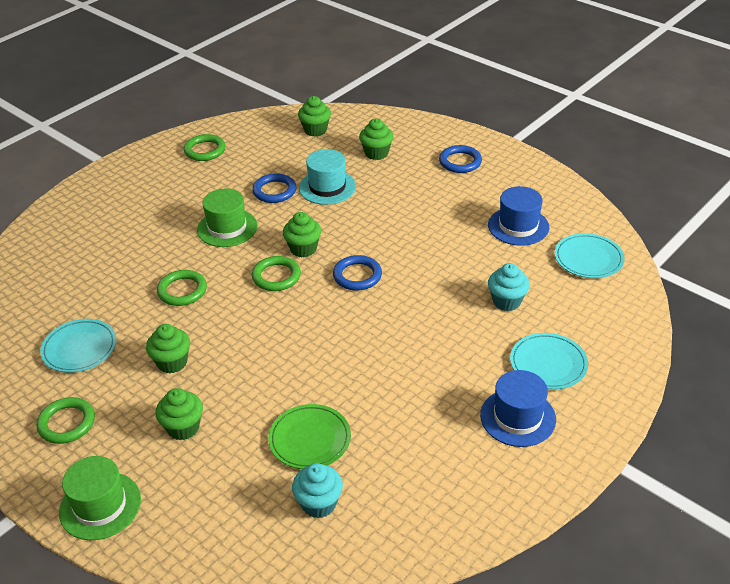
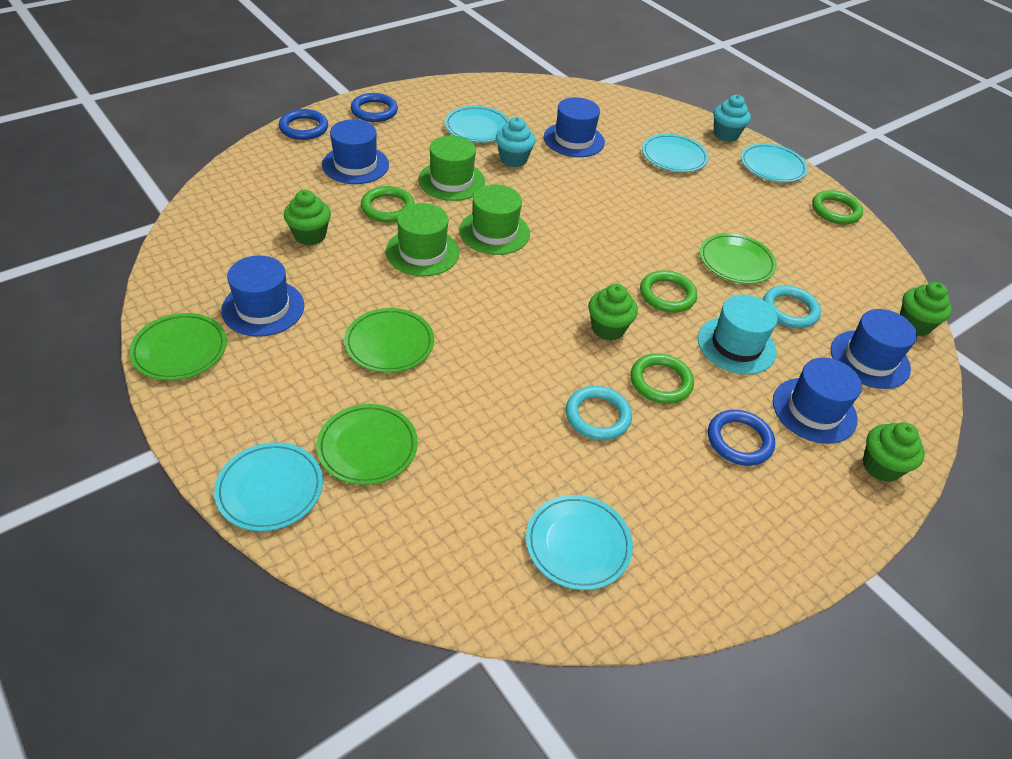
blue hat: [480,370,556,447] [488,186,549,246] = 2 -> [221,255,304,337] [322,119,389,184] [544,97,605,157] [773,358,862,444] [831,309,917,389] = 5
green cupcake: [146,324,190,373] [156,388,203,440] [283,212,321,257] [298,96,331,137] [359,118,393,160] = 5 -> [284,190,331,245] [588,284,638,341] [863,422,925,482] [900,282,952,336] = 4
green hat: [59,456,141,540] [197,188,257,247] = 2 -> [386,203,460,276] [419,135,485,201] [459,184,530,255] = 3
green plate: [268,404,351,469] = 1 -> [129,313,227,380] [316,404,418,485] [344,308,434,373] [700,233,777,284] = 4
turquoise plate: [40,319,116,373] [510,333,588,390] [555,233,625,278] = 3 -> [214,442,323,531] [445,106,509,142] [526,495,633,590] [642,134,709,172] [741,143,808,182] = 5
turquoise ring: none = 0 -> [566,386,632,440] [763,285,821,328] = 2

